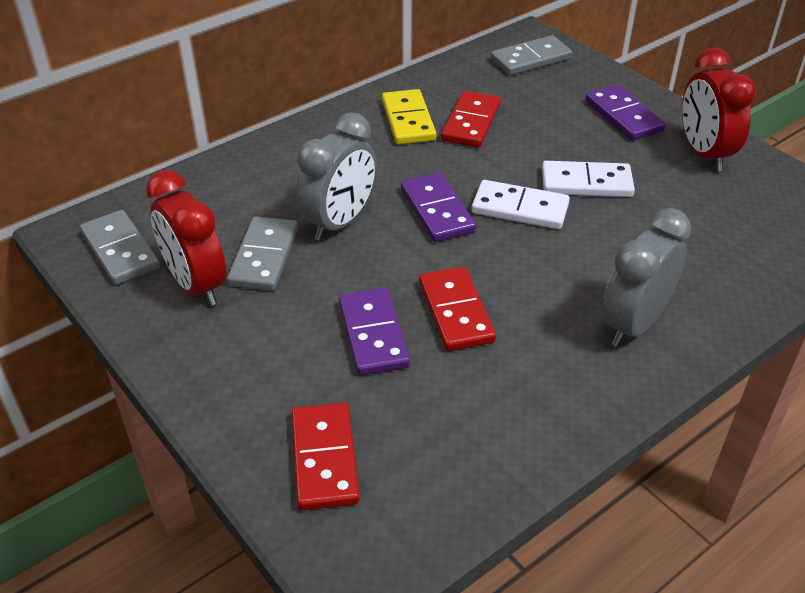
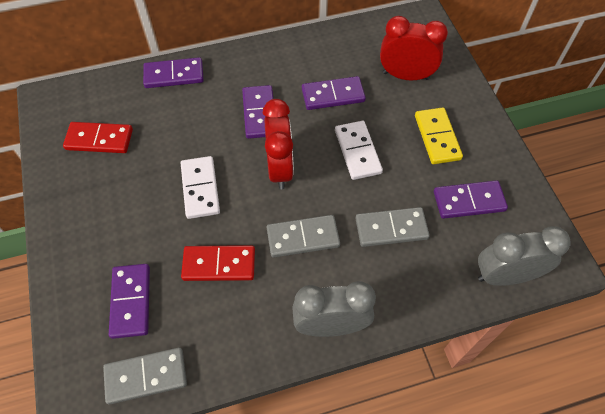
purple domino: [339,288,410,376] [401,173,476,242] [586,85,665,141] = 3 -> [109,264,150,339] [143,57,204,88] [242,85,273,139] [302,76,366,110] [434,180,508,219] = 5
red domino: [292,403,360,510] [419,267,496,351] [441,91,501,148] = 3 -> [63,122,133,153] [181,245,255,281] = 2

